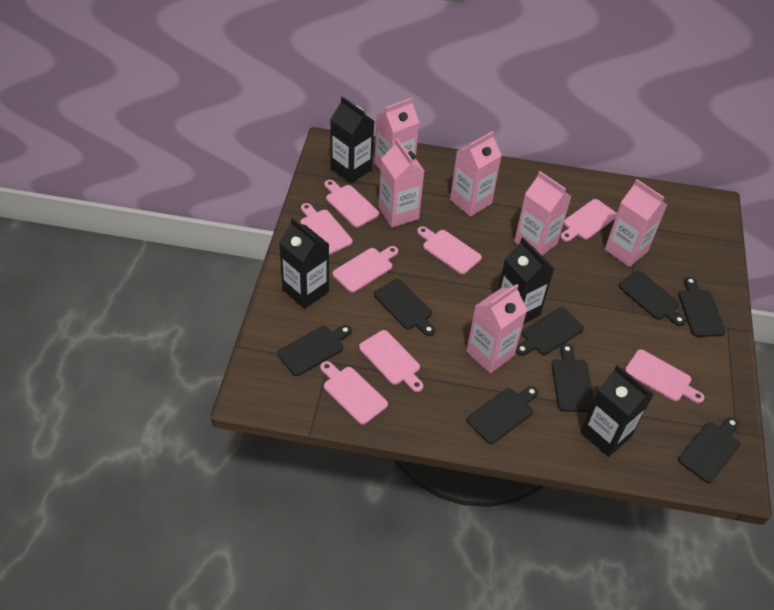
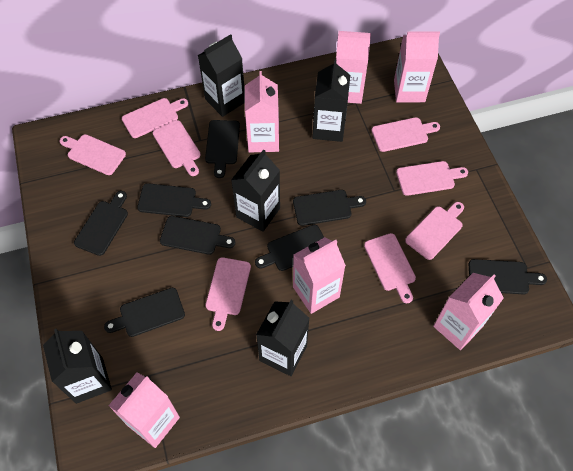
black carton: [279,218,329,309] [330,97,374,183] [498,237,554,324] [581,365,654,457] = 4 -> [43,329,112,404] [198,34,245,117] [231,149,280,232] [256,300,310,376] [312,59,350,142] = 5

